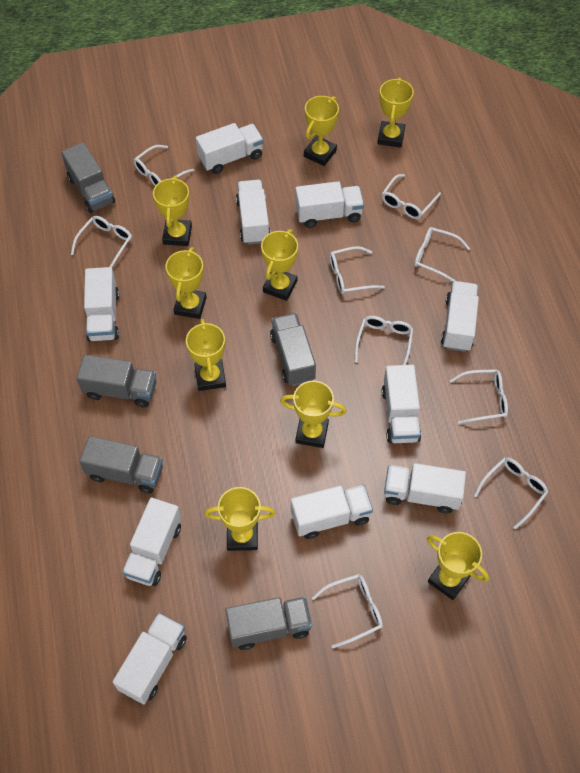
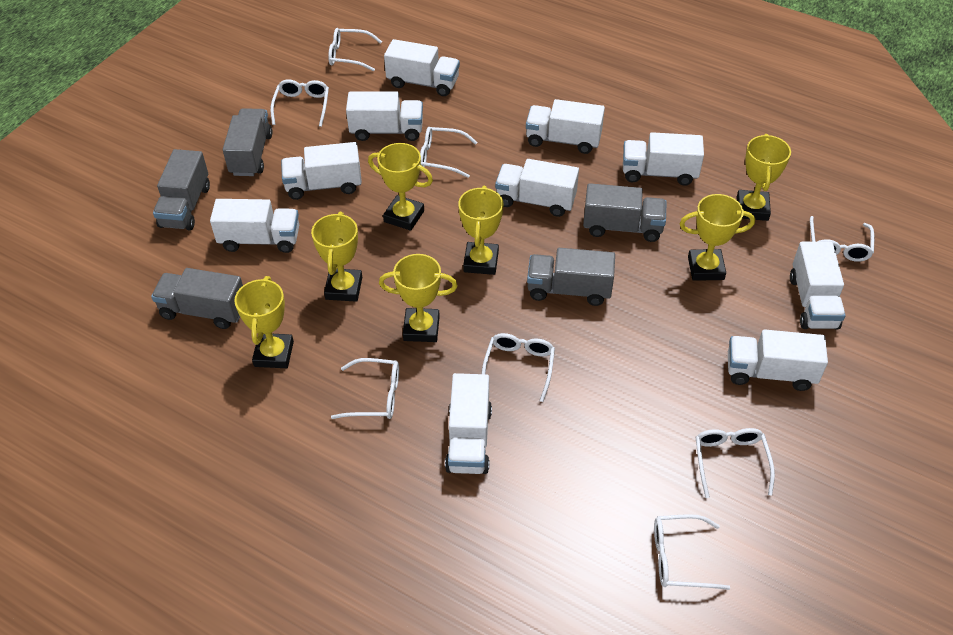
white glasses: [71,216,132,267] [133,145,194,186] [312,574,383,648] [330,246,385,294] [355,316,413,365] [382,174,441,219] [414,227,470,282] [450,369,508,424] [474,457,548,529] = 9 -> [270,79,329,127] [328,28,382,71] [331,358,399,419] [420,127,477,178] [481,333,555,402] [654,514,730,590] [695,428,775,498] [810,216,874,262] = 8
yellow trophy: [153,176,192,246] [165,247,207,319] [186,319,226,391] [204,487,275,551] [261,229,298,301] [280,381,346,448] [304,96,339,166] [377,78,414,148] [427,532,489,600] = 9 -> [234,276,294,368] [311,212,362,302] [368,143,433,231] [379,254,458,342] [458,186,503,275] [679,194,755,281] [737,134,791,221] = 7

